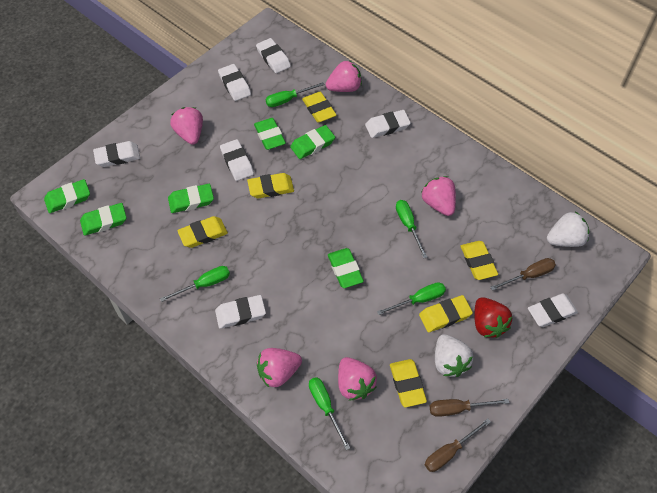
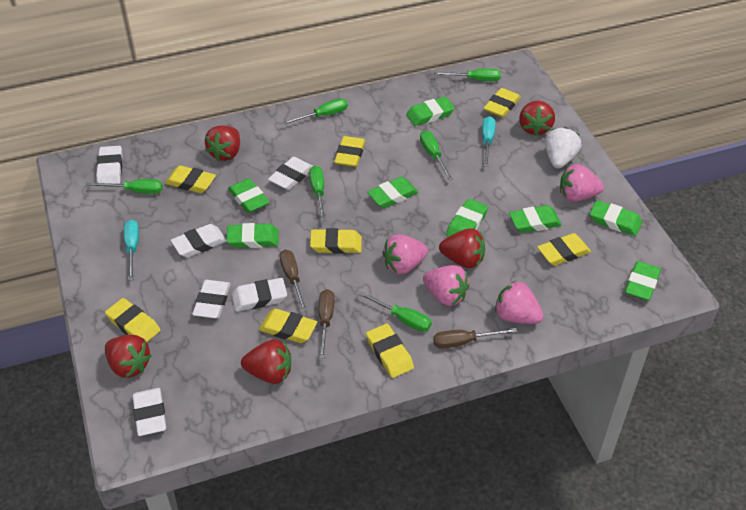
green eraser: [44,179,90,213] [80,203,127,236] [168,184,214,213] [254,118,286,150] [290,125,335,159] [328,248,364,288] = 6 -> [227,223,278,248] [228,178,270,213] [367,177,419,208] [406,97,455,126] [446,199,488,237] [509,205,562,233] [590,200,642,236] [625,261,661,301] = 8
green screwdriver: [160,266,230,302] [266,82,325,107] [309,377,350,450] [377,282,446,315] [396,200,428,258] = 5 -> [88,179,163,194] [283,99,348,125] [309,166,326,221] [357,291,432,332] [420,131,453,180] [434,69,501,81] = 6
pink strawberry: [170,107,203,145] [257,348,302,387] [326,61,362,92] [338,357,377,401] [421,176,456,216] = 5 -> [382,234,428,274] [423,265,470,306] [495,281,544,324] [560,164,604,202] = 4
red strawberry: [474,297,512,338] = 1 -> [105,335,152,378] [205,125,240,161] [241,339,291,384] [439,228,485,268] [519,101,555,136] = 5
turquoise screwdriver: none = 0 -> [124,220,139,281] [482,116,495,167] = 2
white eraser: [93,141,140,167] [215,295,266,329] [218,64,251,101] [220,139,254,181] [256,38,291,73] [365,110,411,138] [528,293,578,327] = 7 -> [96,146,123,184] [132,388,166,436] [171,224,227,258] [192,280,231,318] [232,278,287,312] [268,157,313,190] = 6
white strawberry: [435,334,473,377] [547,212,589,247] = 2 -> [545,127,581,168] = 1
yellow eraser: [177,216,228,248] [247,173,294,199] [302,92,336,123] [390,359,427,407] [419,295,473,332] [461,241,498,280] = 6 -> [105,298,160,342] [165,165,216,193] [259,309,317,343] [310,228,362,254] [334,136,365,167] [366,324,414,378] [484,88,521,118] [537,233,591,266] = 8

